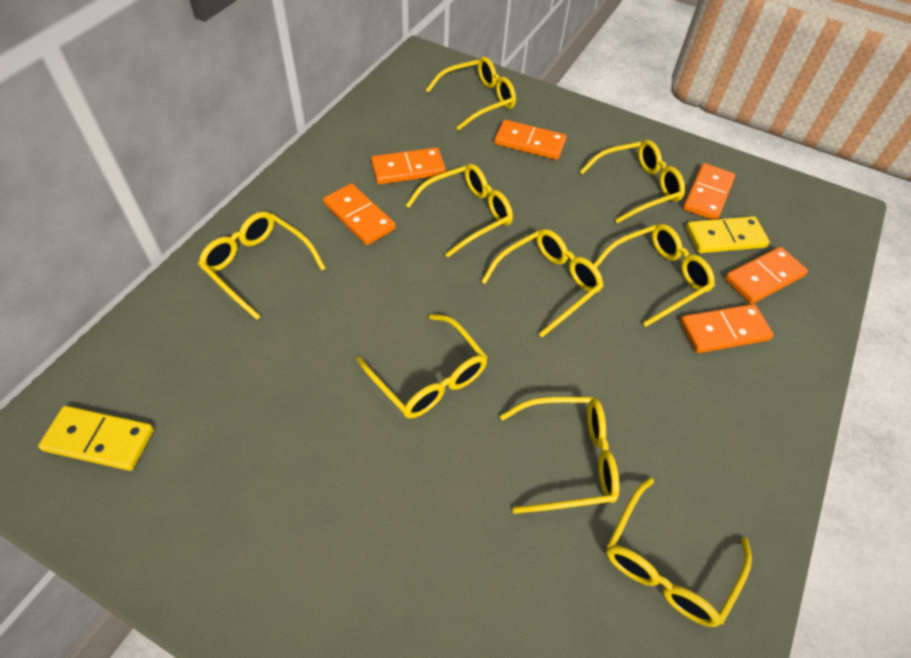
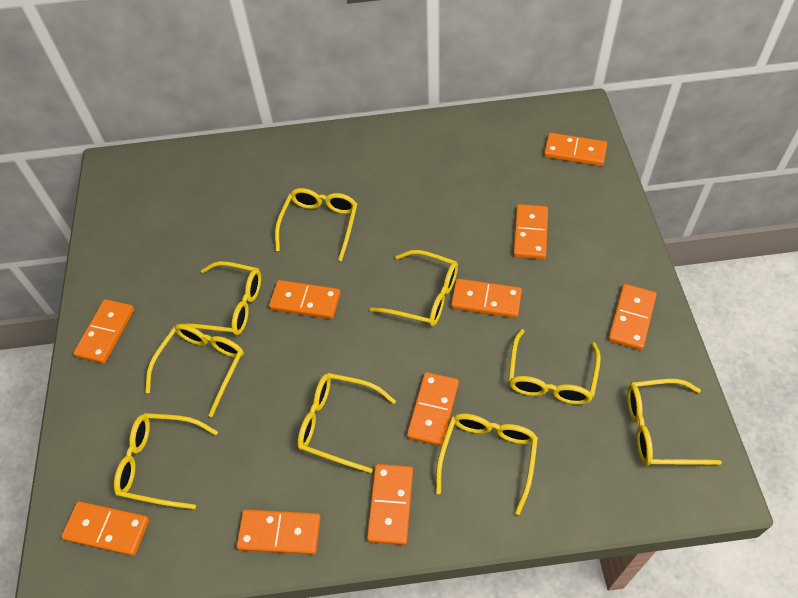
orange domino: [323,183,396,245] [371,147,446,184] [494,120,566,160] [680,304,774,353] [683,163,735,220] [725,247,808,304] = 6 -> [61,501,149,556] [73,299,134,364] [237,510,321,555] [269,280,341,319] [367,464,413,545] [407,372,459,446] [451,279,522,318] [513,204,548,259] [544,133,607,166] [608,284,657,350] = 10
yellow domino: [38,406,154,471] [686,216,770,253] = 2 -> none = 0

